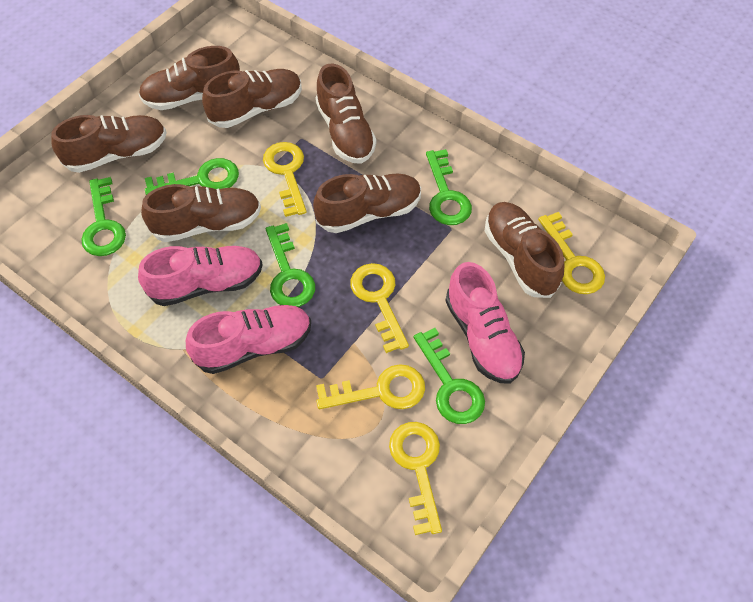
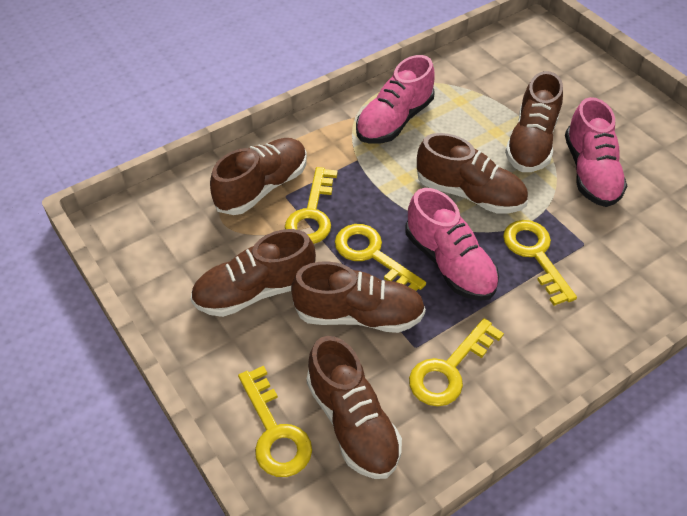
brown shoe: [51,115,167,173] [139,46,240,110] [141,184,261,242] [202,69,302,128] [313,173,421,233] [315,63,376,164] [485,202,564,298] = 7 -> [190,229,316,317] [210,138,307,215] [291,261,426,333] [306,336,402,479] [417,133,528,214] [505,71,563,172] = 6
green key: [81,177,126,256] [145,158,239,195] [266,223,315,307] [413,328,485,424] [426,149,472,225] = 5 -> none = 0

